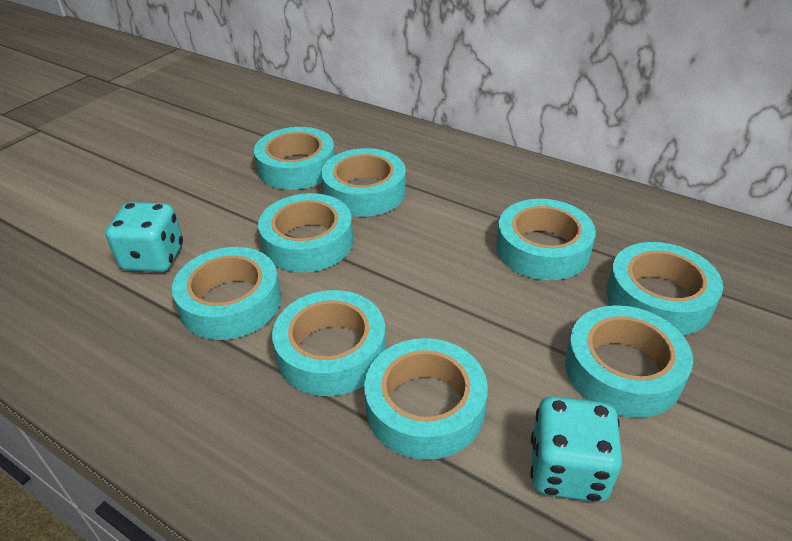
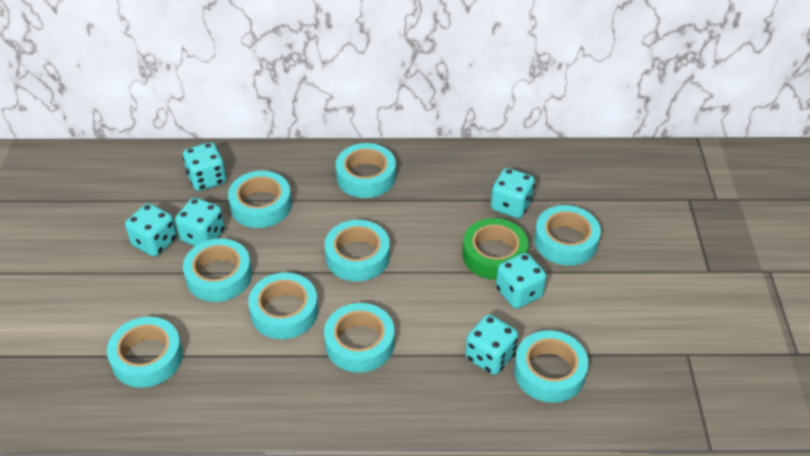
green tape: none = 0 -> [462,218,528,280] = 1
turquoise dice: [106,202,183,272] [530,396,622,502] = 2 -> [125,203,177,257] [175,198,225,246] [182,142,227,191] [465,314,518,375] [491,168,535,218] [496,253,547,309] = 6

